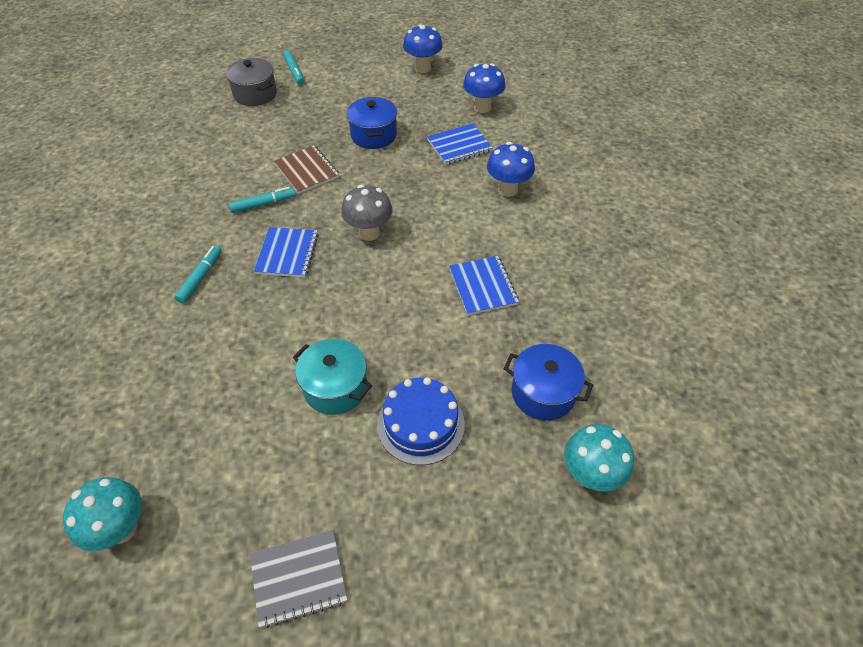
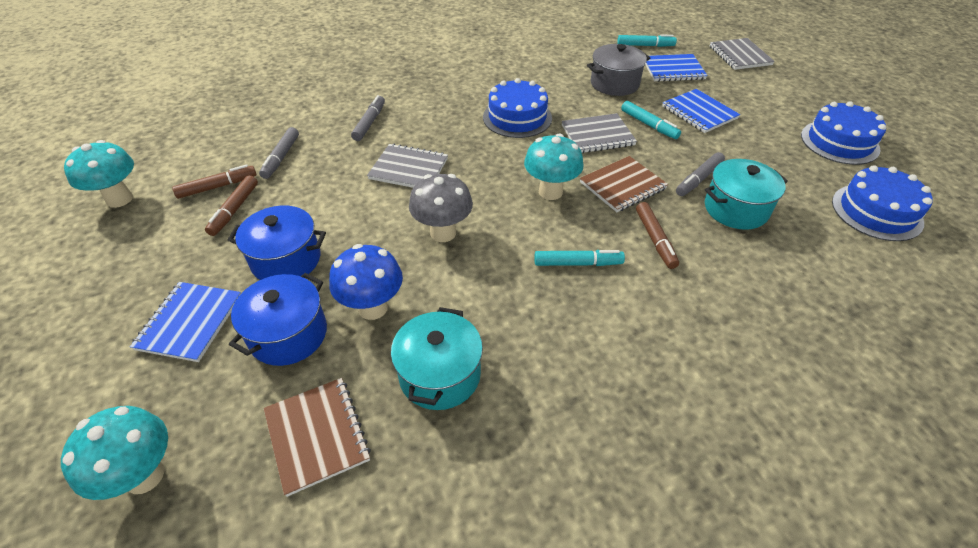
blue cake: [377,377,465,465] = 1 -> [483,78,552,138] [801,101,886,165] [832,165,933,241] = 3
blue mushroom: [403,24,442,73] [463,64,505,113] [487,142,535,197] = 3 -> [329,244,403,320] = 1
brown marker: none = 0 -> [172,164,257,199] [205,175,258,236] [636,202,679,269] = 3
brown notebook: [274,145,339,194] = 1 -> [264,378,371,497] [580,156,668,212] = 2
grey marker: none = 0 -> [259,127,299,179] [351,95,385,141] [676,152,725,196] = 3
grey notebook: [250,530,347,628] = 1 -> [367,144,448,188] [562,113,637,153] [710,38,775,70] = 3
turquoise mushroom: [63,477,142,551] [565,424,634,492] = 2 -> [61,406,168,500] [64,140,134,208] [524,134,584,200] = 3
turquoise pot: [293,339,372,415] = 1 -> [391,307,483,410] [704,159,788,230] = 2

